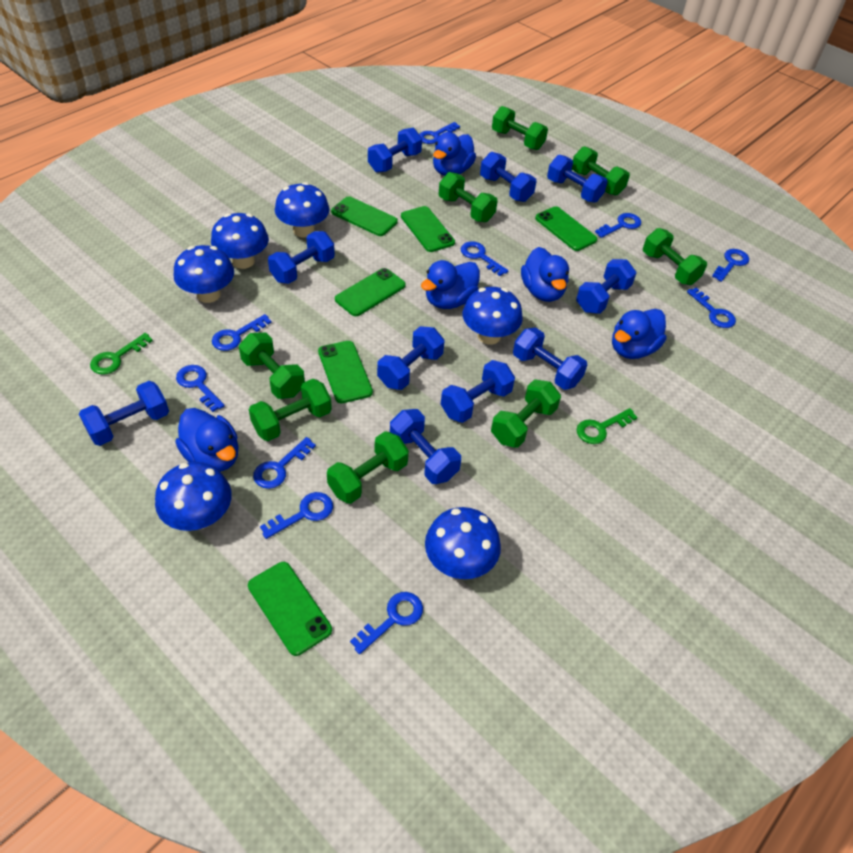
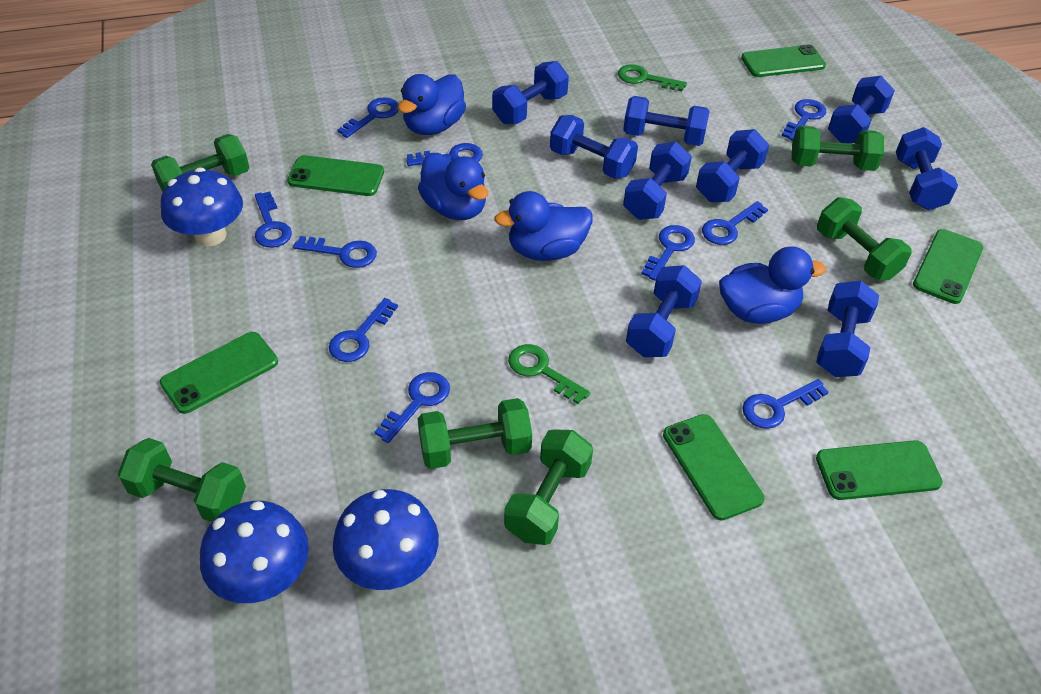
blue duck: [175,408,239,472] [421,260,480,309] [433,132,476,176] [521,247,569,302] [612,309,667,359] = 5 -> [398,74,466,135] [418,153,488,220] [494,191,593,261] [719,247,826,324] = 4
blue dumbbell: [79,381,169,446] [268,231,335,284] [368,128,422,173] [377,326,444,390] [390,409,461,484] [441,360,515,423] [480,152,537,202] [513,327,587,390] [547,155,608,203] [576,259,637,314] = 10 -> [492,61,569,124] [550,115,638,179] [623,96,710,146] [623,142,692,220] [626,265,702,357] [696,129,769,202] [816,280,879,377] [828,76,895,143] [896,127,958,210] = 9
blue mushroom: [155,462,232,531] [174,245,234,303] [211,213,269,269] [275,182,329,238] [425,507,501,579] [463,287,523,345] = 6 -> [161,167,243,246] [200,501,309,603] [333,489,439,590] = 3
green dumbbell: [239,333,305,399] [249,379,332,441] [327,431,409,504] [439,172,498,222] [491,379,561,448] [492,106,548,150] [572,146,630,196] [643,228,707,285] = 8 -> [118,438,246,522] [151,134,249,192] [417,398,532,469] [504,429,593,545] [792,126,884,171] [817,197,912,280] = 6

